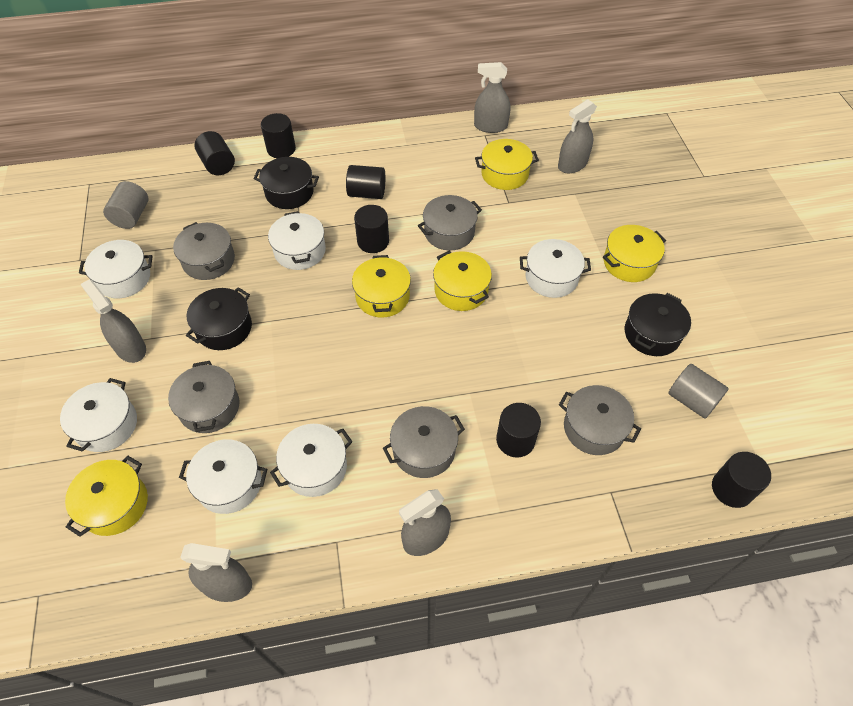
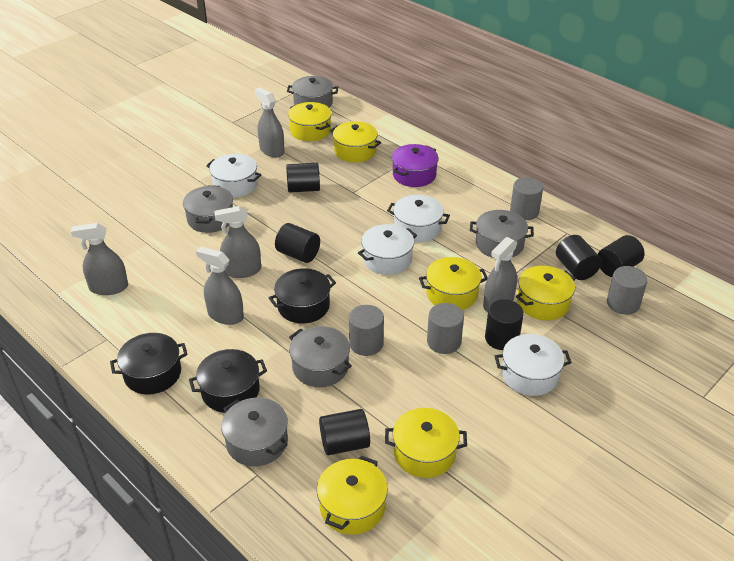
grey cylinder: [103,181,149,229] [668,364,729,419] = 2 -> [349,305,384,356] [427,303,464,354] [510,177,543,220] [607,266,648,315] = 4
purple pot: none = 0 -> [392,144,439,187] = 1
white pot: [60,378,137,452] [79,240,153,298] [179,439,267,514] [268,211,326,270] [270,424,353,497] [520,239,591,298] = 6 -> [206,154,261,198] [358,224,417,275] [387,195,450,243] [495,334,572,396] = 4
yellow pot: [65,456,148,537] [352,255,411,318] [433,251,492,311] [475,139,539,190] [603,225,666,282] = 5 -> [288,102,332,141] [317,455,388,535] [330,121,381,162] [385,408,467,478] [419,257,488,310] [516,266,576,320] = 6

